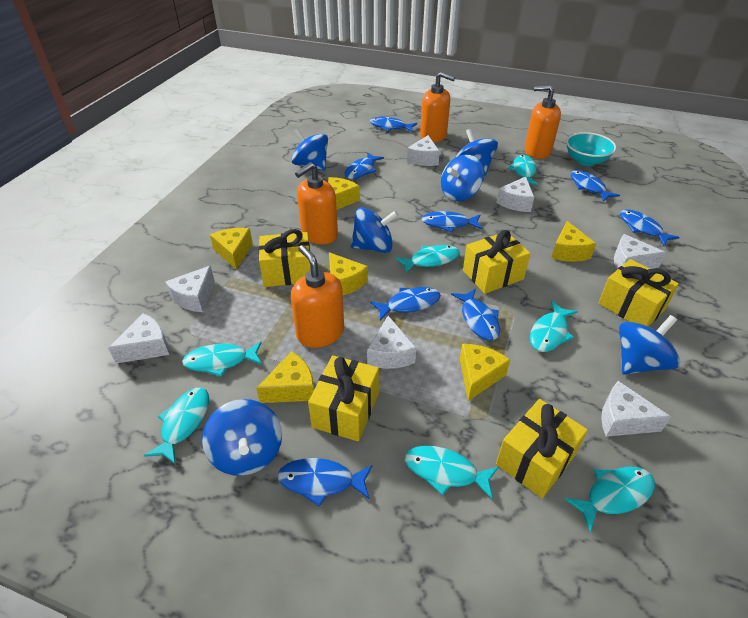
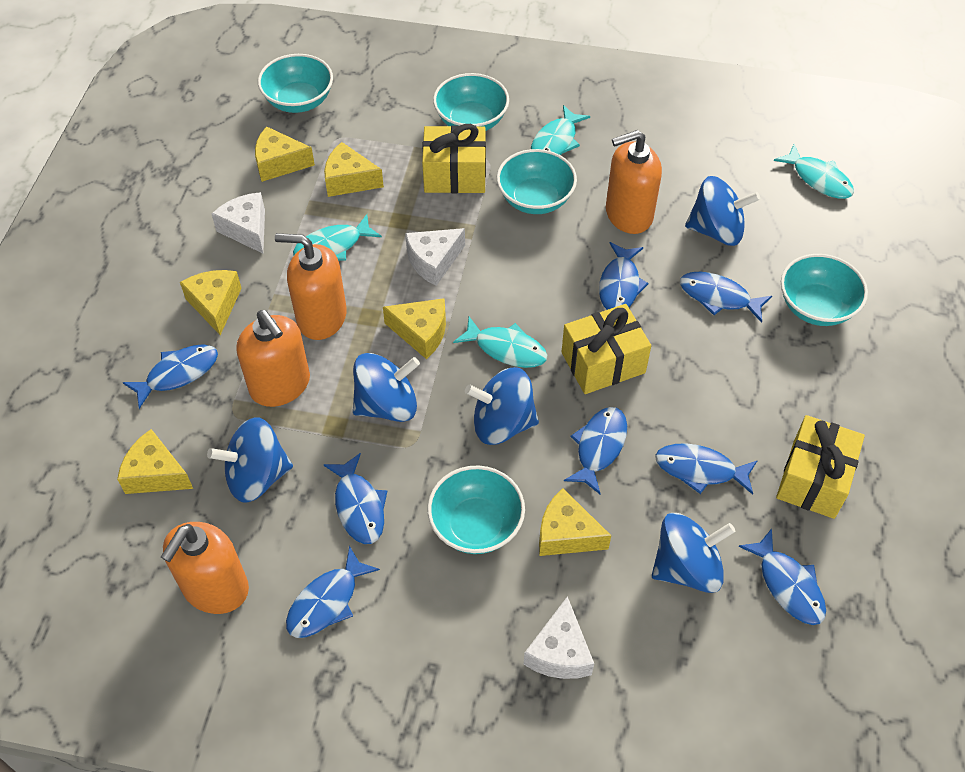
blue spinning top: [202,399,282,476] [291,129,328,171] [351,207,398,253] [441,154,484,201] [456,129,498,176] [619,315,681,375] = 6 -> [207,417,293,503] [353,353,420,422] [465,367,539,445] [652,513,735,593] [685,176,760,246] = 5
turquoise bowl: [566,132,616,166] = 1 -> [258,54,333,113] [427,465,525,554] [433,73,509,131] [497,149,577,214] [781,254,868,326] = 5
turquoise fish: [144,388,209,465] [182,341,262,377] [395,245,460,274] [405,446,498,499] [508,155,537,185] [530,301,578,352] [565,467,655,532] = 7 -> [293,214,382,260] [453,317,547,368] [531,105,590,155] [774,144,854,199] = 4
white cheese: [108,313,169,364] [165,266,215,312] [367,316,416,369] [407,135,440,166] [496,177,534,212] [601,381,671,437] [614,234,666,269] = 7 -> [212,192,265,254] [405,228,465,286] [523,596,594,679] = 3
yellow gift: [259,229,311,287] [308,355,379,441] [463,230,531,294] [496,399,588,498] [598,259,679,327] = 5 -> [422,124,486,193] [562,304,651,394] [776,415,865,519] = 3

